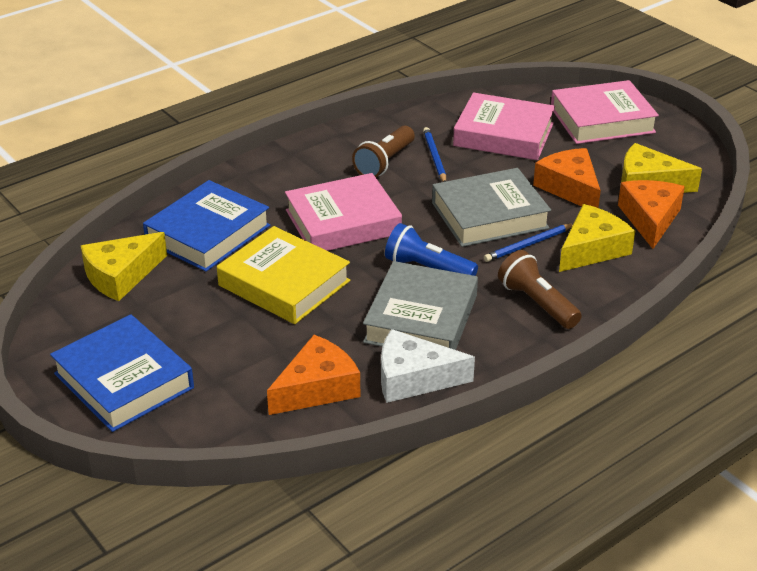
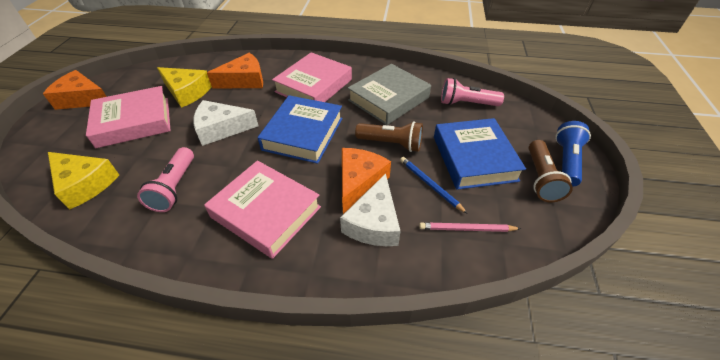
blue pencil: [423,127,446,182] [484,224,573,262] = 2 -> [400,157,468,214] = 1
grey book: [363,261,478,350] [432,168,551,247] = 2 -> [348,64,431,125] = 1
pink flashlight: none = 0 -> [137,147,194,212] [441,78,504,106] = 2
pink pencil: none = 0 -> [419,222,521,232] = 1
white cheese: [381,329,475,403] = 1 -> [193,100,258,146] [340,174,401,246] = 2
yellow book: [217,226,350,324] = 1 -> none = 0
yellow cheese: [81,232,167,301] [559,204,635,272] [621,143,702,193] = 3 -> [48,152,119,209] [157,67,212,108] = 2

